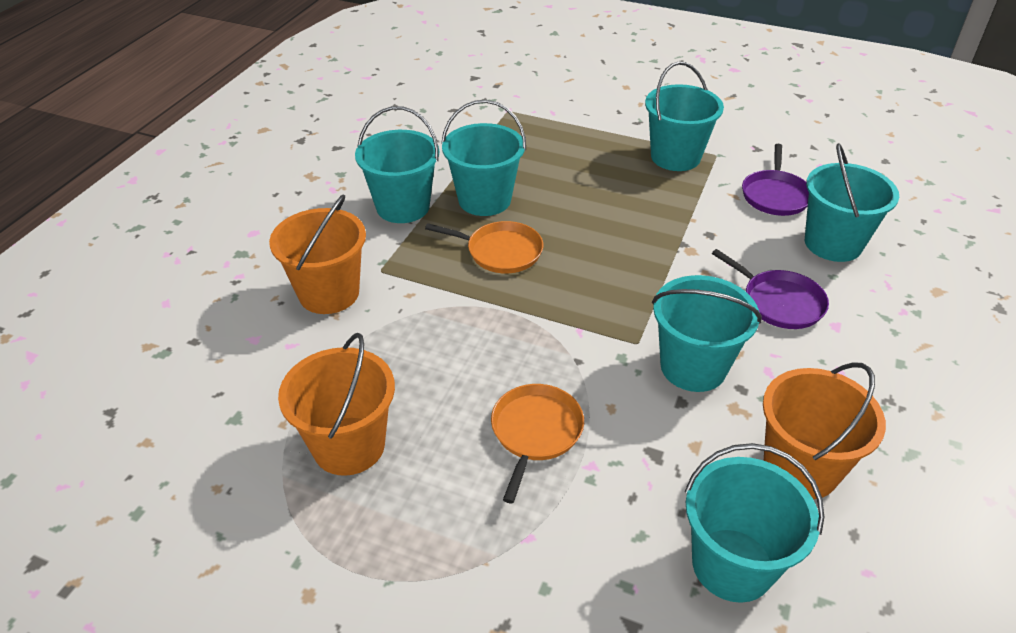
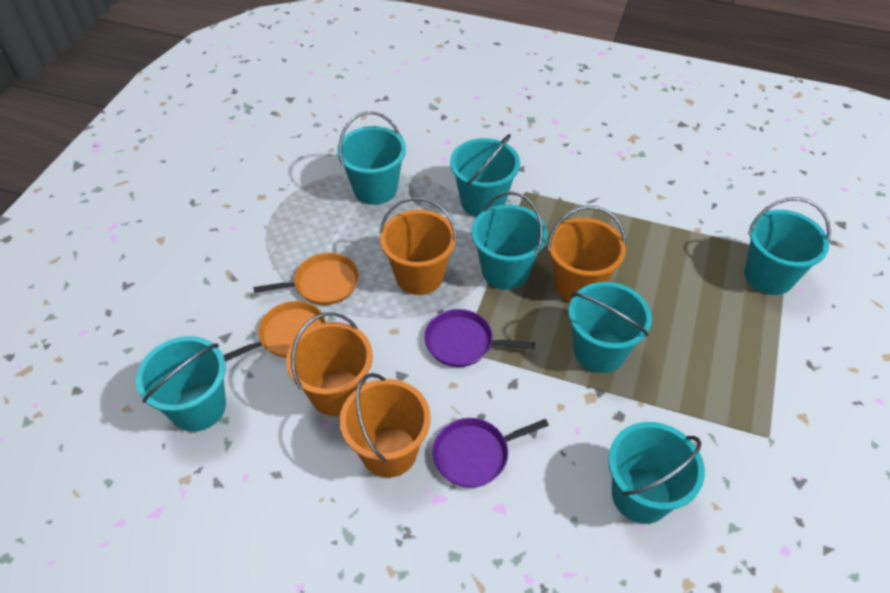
orange bucket: [269,194,366,314] [278,333,395,476] [763,362,886,499] = 3 -> [286,312,373,416] [339,373,431,478] [379,197,457,295] [547,206,626,302] = 4
turquoise bucket: [355,106,439,223] [441,100,526,216] [645,61,724,171] [652,275,762,392] [685,443,824,603] [805,143,899,262] = 6 -> [136,336,226,432] [337,111,406,205] [450,134,520,217] [471,191,547,290] [568,282,652,373] [608,422,705,524] [744,197,831,295] = 7

